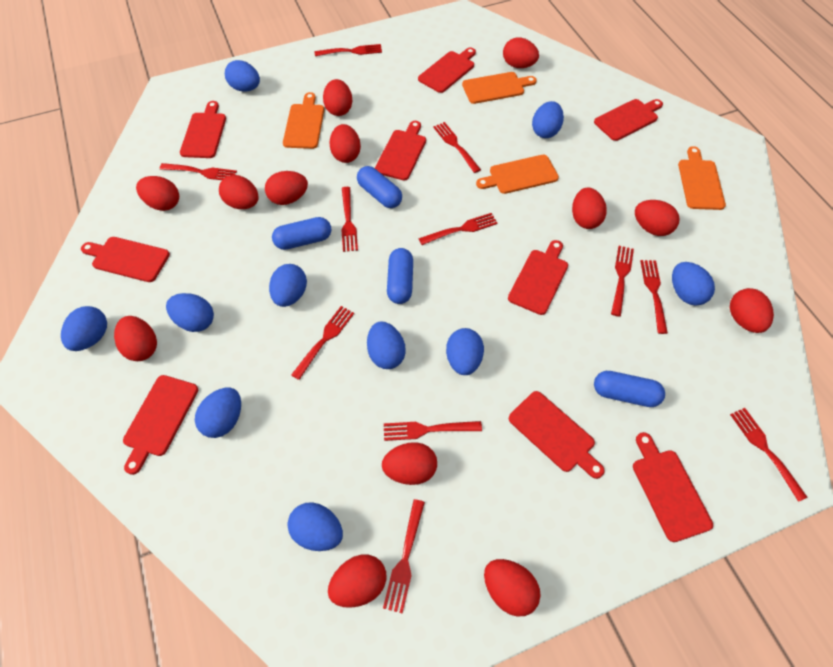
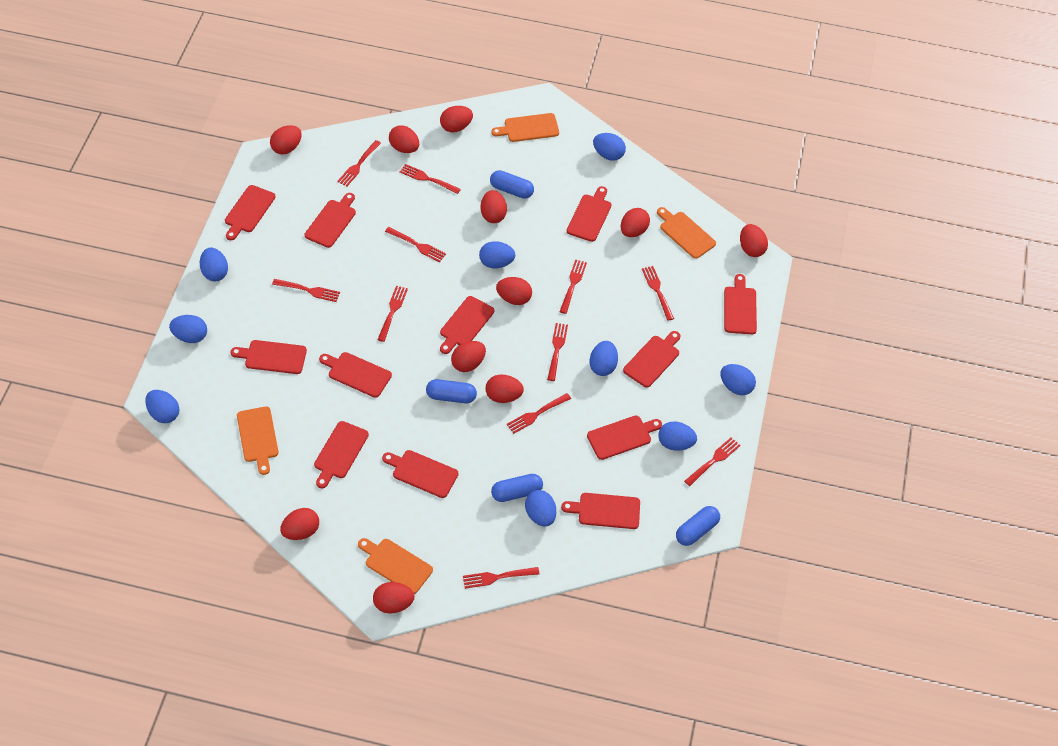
blue egg: [61,306,107,351] [166,293,214,332] [195,388,241,438] [225,60,260,92] [269,264,307,307] [287,502,343,551] [367,321,406,369] [446,328,484,375] [532,101,564,138] [672,262,715,306] = 10 -> [145,390,179,423] [169,315,207,343] [200,248,228,281] [479,241,515,268] [525,490,556,527] [590,341,618,376] [593,133,626,161] [658,421,697,451] [720,364,756,395] = 9
red cutting board: [81,237,170,282] [123,375,198,475] [180,101,226,158] [375,121,426,180] [418,47,476,93] [508,240,568,315] [509,391,605,479] [594,99,663,141] [633,432,713,542] = 9 -> [225,185,276,240] [231,340,307,374] [305,193,356,248] [314,421,369,488] [319,352,392,398] [382,450,458,498] [440,296,494,354] [561,493,640,529] [567,186,612,242] [587,416,662,460] [623,331,680,388] [724,274,757,334] = 12
red egg: [114,316,157,361] [136,176,179,211] [219,175,259,209] [265,171,308,205] [323,79,352,116] [328,555,386,608] [329,124,361,163] [382,442,437,485] [484,559,541,617] [503,37,539,68] [572,187,607,229] [635,200,680,236] [730,288,774,333] = 13 -> [270,125,302,154] [280,508,319,540] [373,582,415,614] [389,125,419,153] [440,106,473,133] [451,341,486,372] [481,190,507,223] [486,375,524,403] [496,277,532,305] [621,208,650,237] [740,224,768,257] = 11

